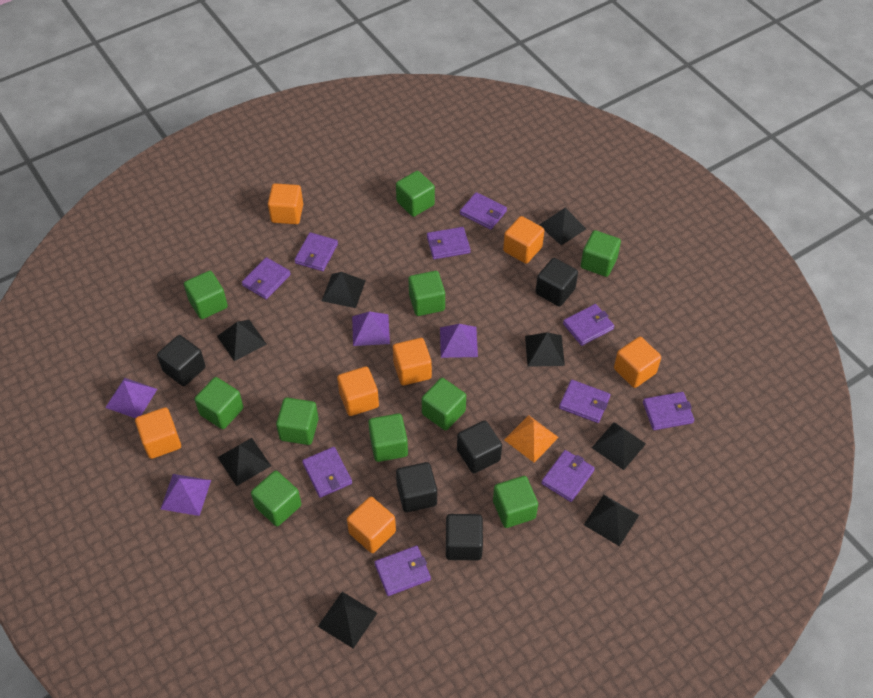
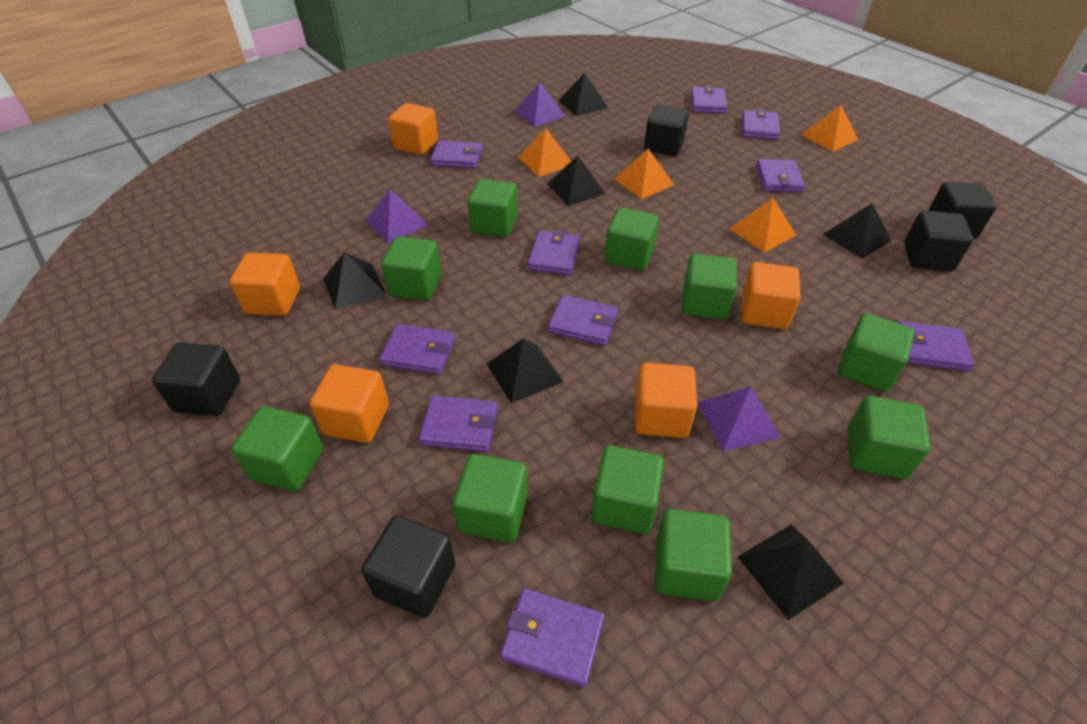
black pyramid: [217,320,267,361] [217,438,271,486] [318,592,377,649] [322,272,366,308] [525,332,565,367] [539,208,586,246] [584,495,639,546] [592,422,646,470] = 8 -> [323,252,386,310] [487,338,564,403] [547,156,606,206] [558,73,608,116] [737,525,844,620] [823,204,892,259] = 6
orange cube: [135,407,181,459] [268,183,303,224] [337,366,379,416] [347,497,396,553] [393,338,432,385] [503,216,544,264] [614,337,661,388] = 7 -> [230,252,300,316] [310,364,389,443] [388,103,438,155] [635,363,697,438] [741,262,801,329] = 5
orange pyramid: [504,415,559,463] = 1 -> [518,128,571,177] [614,149,674,199] [729,198,796,253] [801,105,858,152] = 4
purple pyramid: [105,378,157,418] [161,474,211,516] [352,311,390,346] [440,324,478,358] = 4 -> [365,189,428,243] [514,82,565,127] [698,386,781,451] = 3

